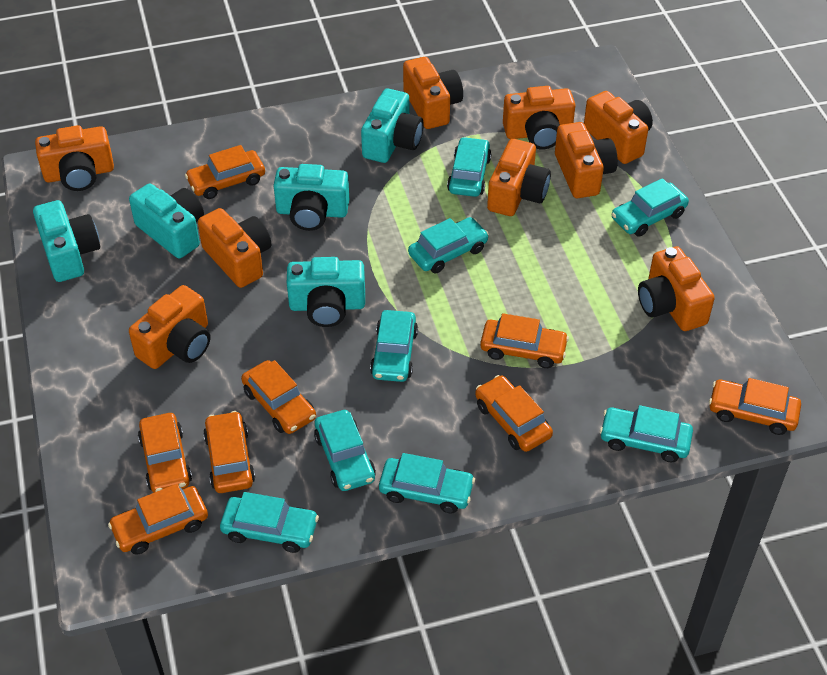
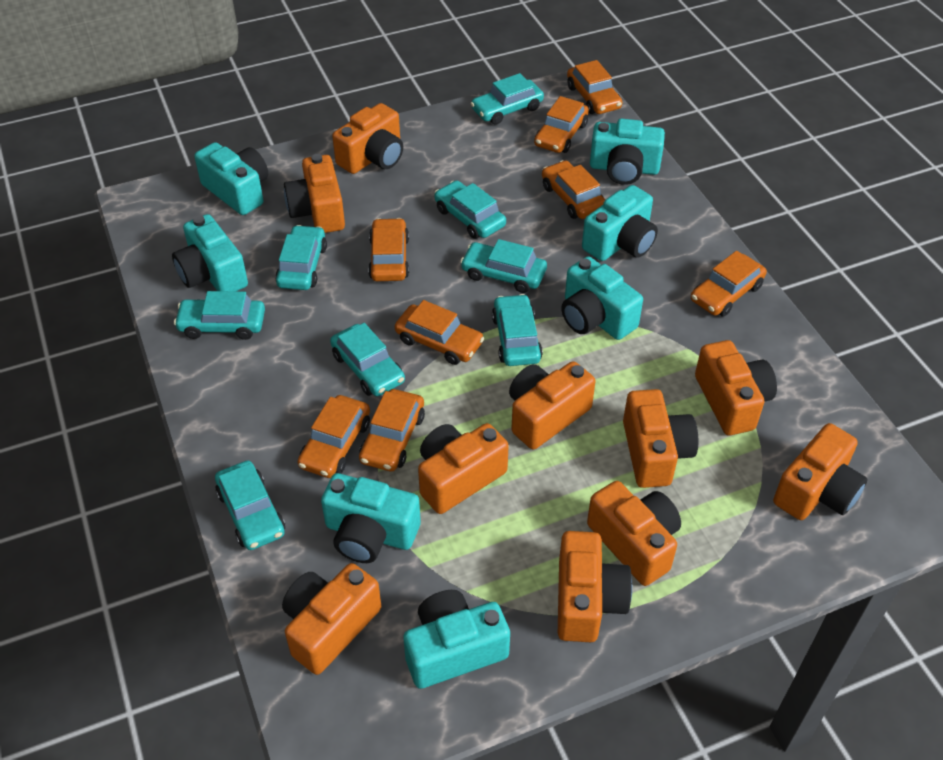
orange camera: [35,125,114,191] [129,285,211,369] [198,208,271,288] [403,57,463,129] [487,139,551,216] [503,86,575,150] [555,122,618,198] [584,91,653,164] [638,246,715,331] = 9 -> [282,563,381,675] [284,154,345,233] [332,103,403,174] [418,423,509,514] [509,361,596,449] [558,531,632,642] [587,481,681,586] [623,389,698,488] [695,340,777,435] [773,423,868,520] = 10
turquoise camera: [33,200,100,282] [129,183,204,258] [273,164,349,231] [287,257,365,327] [361,88,424,163] = 5 -> [172,214,248,291] [194,142,268,215] [321,473,421,563] [403,590,510,689] [561,256,643,340] [582,185,658,261] [590,119,665,185] = 7

